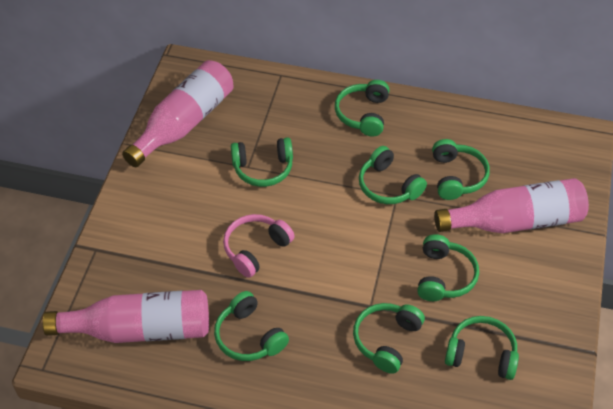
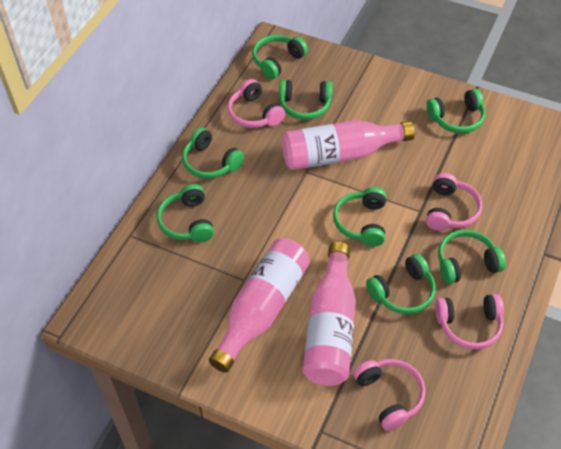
pink headphones: [223,214,295,278] = 1 -> [227,79,285,128] [353,359,426,431] [426,173,482,231] [435,294,504,349] = 4

